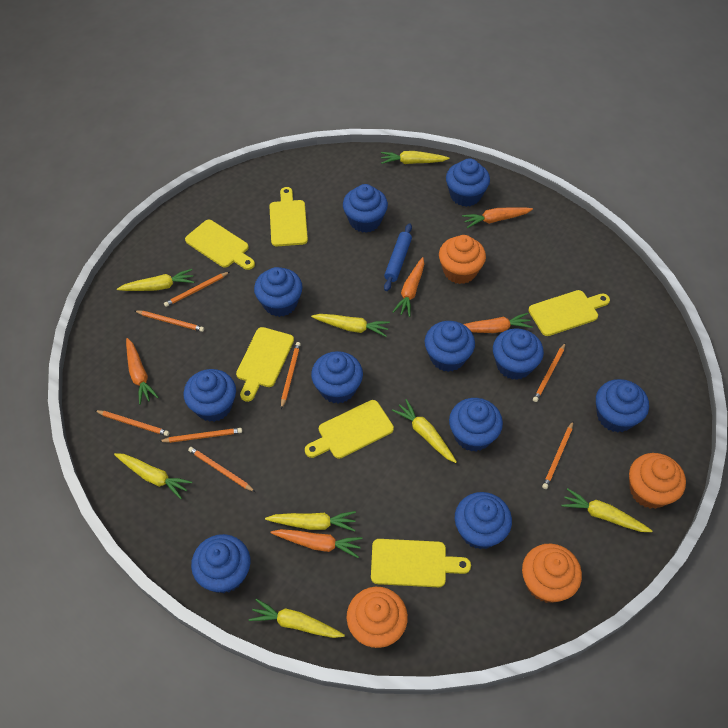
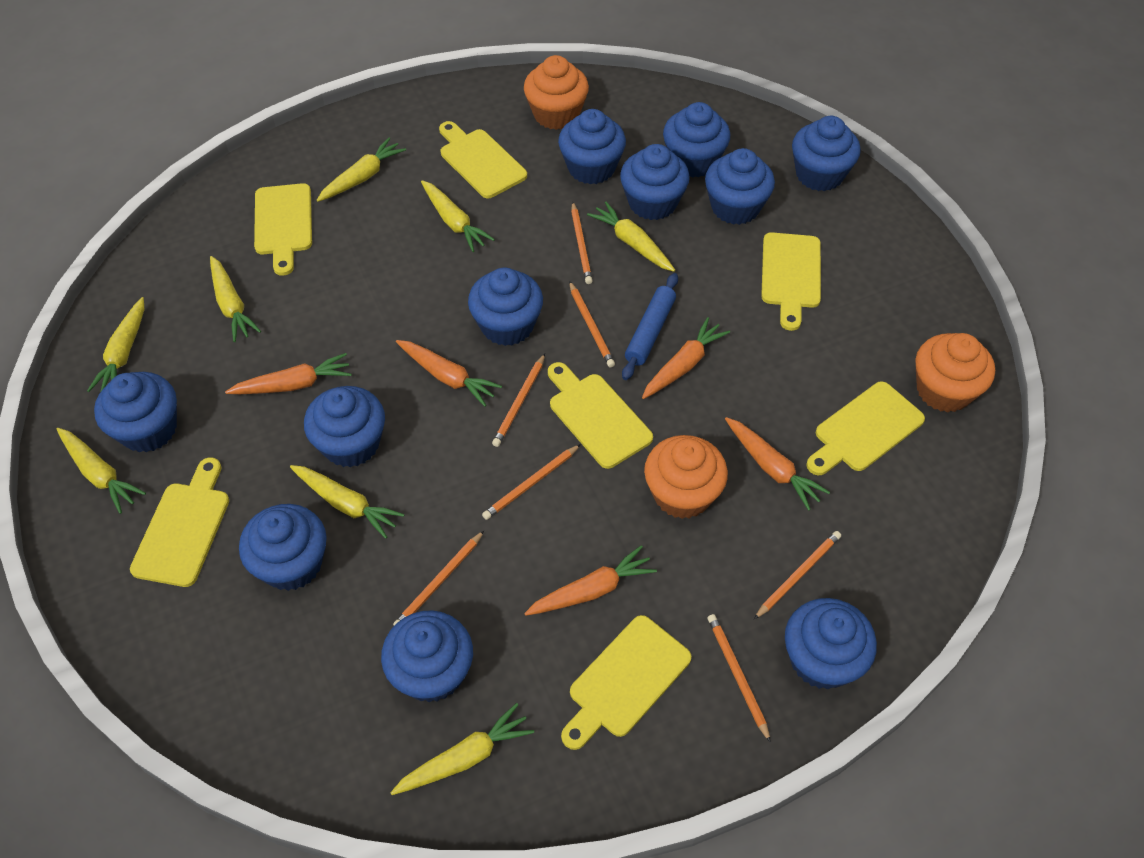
orange cupcake: [346,587,408,648] [439,235,486,284] [522,543,582,603] [629,453,686,509] = 4 -> [524,55,589,130] [644,435,728,519] [915,333,995,412] = 3
orange pencil: [95,410,169,436] [135,310,204,332] [159,428,242,443] [164,272,229,307] [188,447,255,492] [281,342,301,409] [533,343,565,402] [542,421,573,489] = 8 -> [393,531,484,625] [482,444,581,520] [492,354,545,447] [569,281,615,367] [571,202,593,284] [707,614,771,743] [754,531,841,619] = 7
yellow cutting board: [185,220,255,270] [236,327,294,402] [269,187,308,246] [305,400,394,459] [371,539,471,587] [528,290,610,336] = 6 -> [130,458,229,587] [254,183,312,276] [439,121,527,198] [548,362,653,469] [561,615,691,750] [761,232,821,331] [806,381,925,475] = 7

